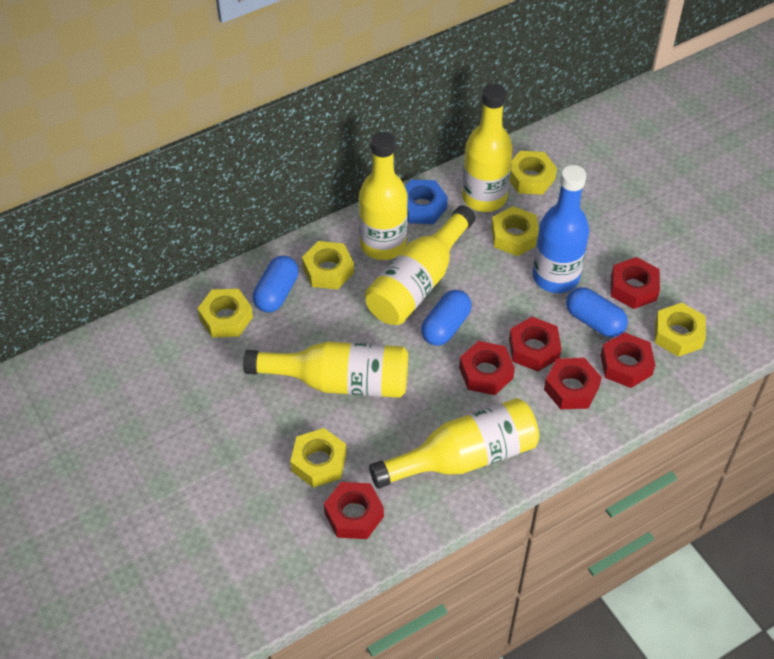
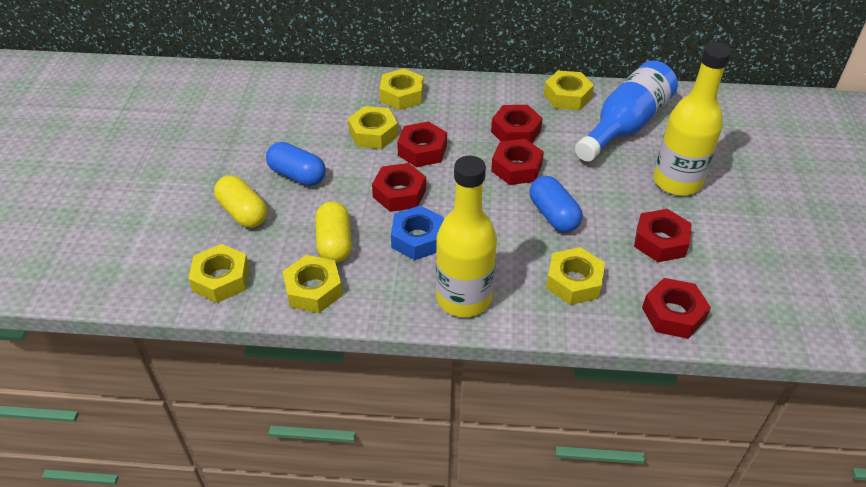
blue capsule: [253,256,299,312] [421,290,472,346] [566,287,628,337] = 3 -> [266,142,326,186] [529,176,583,232] = 2
yellow bottle: [243,342,408,398] [359,132,408,260] [365,205,476,325] [369,398,539,489] [462,84,513,212] = 5 -> [436,156,497,317] [653,42,731,196] = 2
yellow capsule: none = 0 -> [214,175,267,228] [315,201,352,263] = 2

